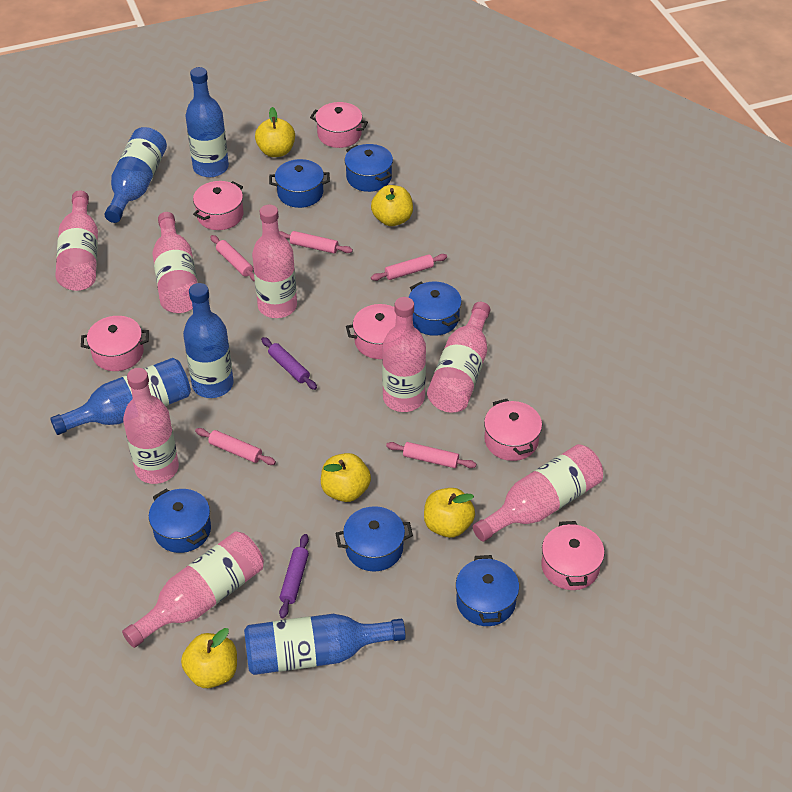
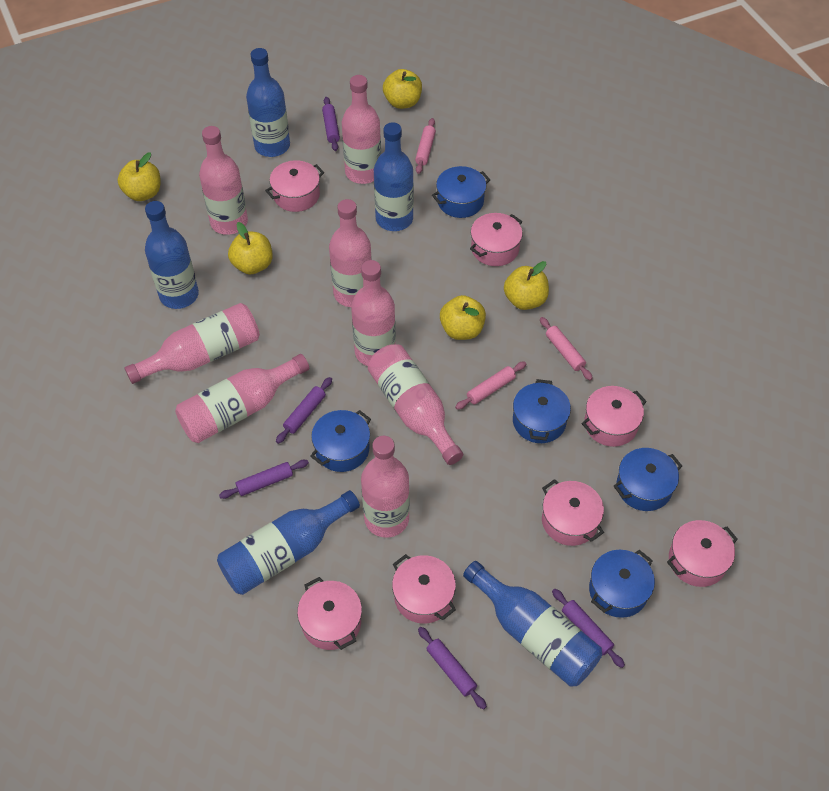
blue pot: [149,488,211,553] [269,159,330,208] [336,506,413,572] [345,144,393,192] [409,281,462,336] [456,555,519,626] = 6 -> [310,410,371,472] [432,166,490,218] [513,379,571,443] [589,550,655,618] [613,448,682,511] = 5
pink pot: [81,316,149,371] [193,181,243,230] [310,102,368,148] [346,304,414,359] [484,399,542,461] [541,521,605,590] = 6 -> [265,160,324,212] [297,577,362,650] [392,554,456,624] [470,213,523,266] [542,479,604,546] [582,386,647,447] [667,520,738,587] = 7
pink rolling pin: [195,428,276,465] [210,235,255,282] [279,231,353,254] [371,254,447,281] [386,442,476,468] = 5 -> [415,118,436,174] [455,361,526,410] [540,317,593,381] = 3
purple rolling pin: [261,337,317,390] [279,534,309,618] = 2 -> [219,460,309,499] [276,377,332,444] [322,97,340,151] [418,627,487,710] [552,589,625,668] = 5

